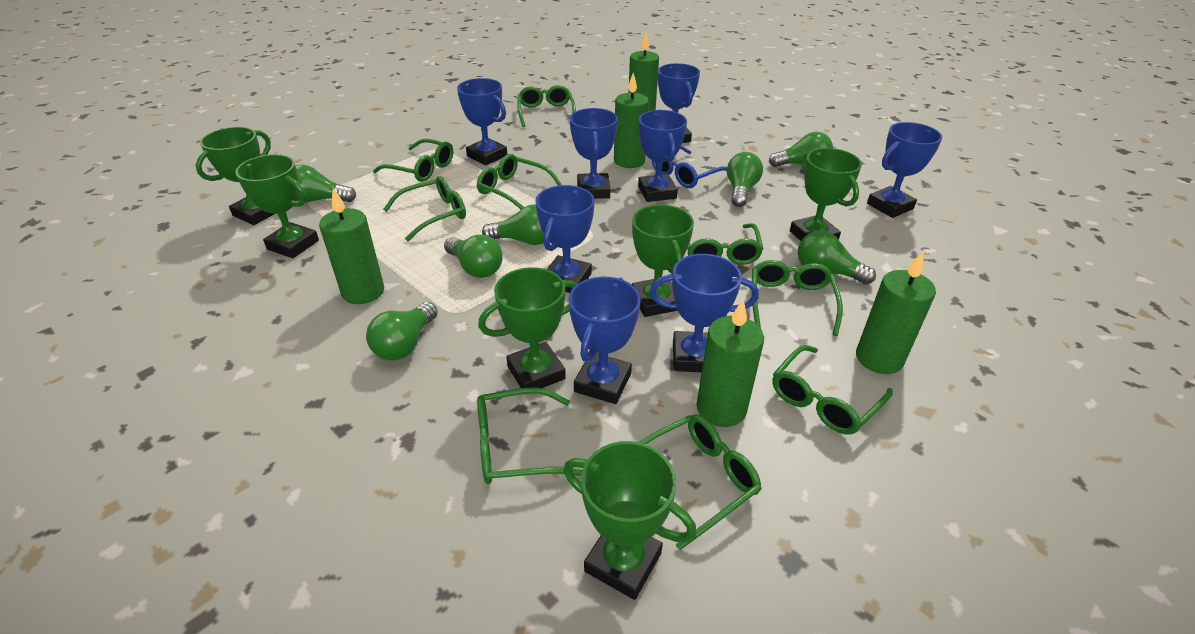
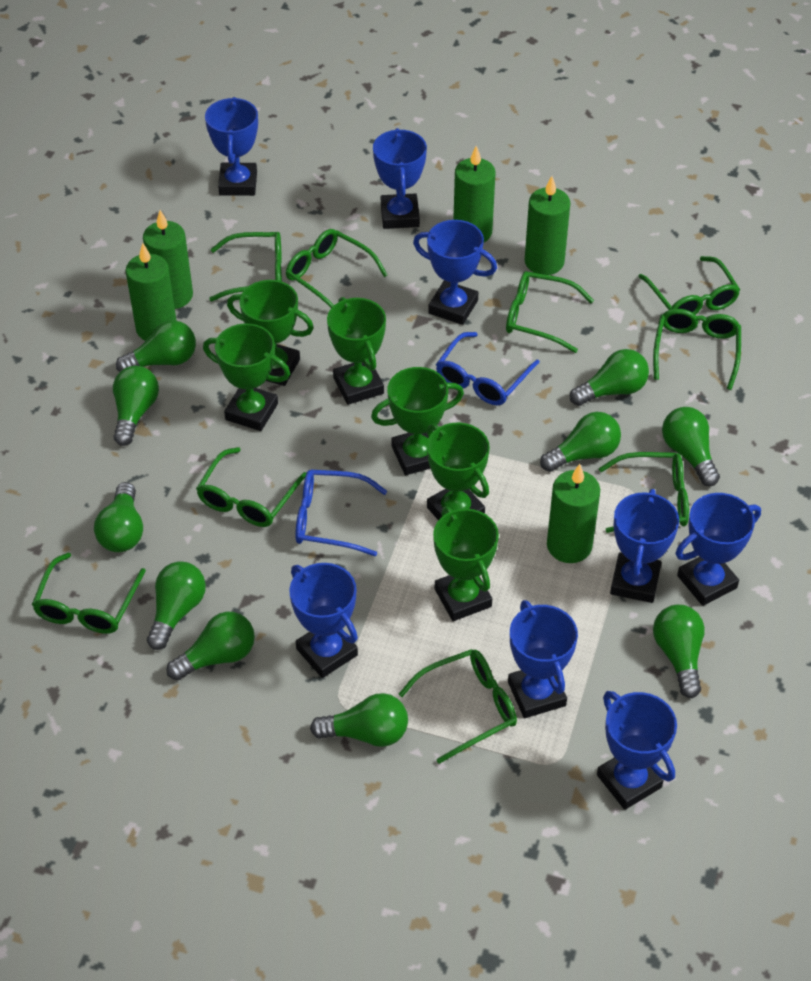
blue glasses: [652,146,727,188] = 1 -> [295,470,387,556] [436,332,540,405] = 2
green light bulb: [296,165,356,202] [366,302,438,361] [444,235,503,278] [482,204,544,245] [727,152,763,207] [769,132,833,167] [798,230,876,285] = 7 -> [94,482,143,552] [113,366,159,446] [116,320,196,372] [147,561,206,650] [166,612,255,681] [310,693,408,747] [540,412,621,472] [570,349,649,406] [653,605,705,698] [662,407,720,486] = 10

